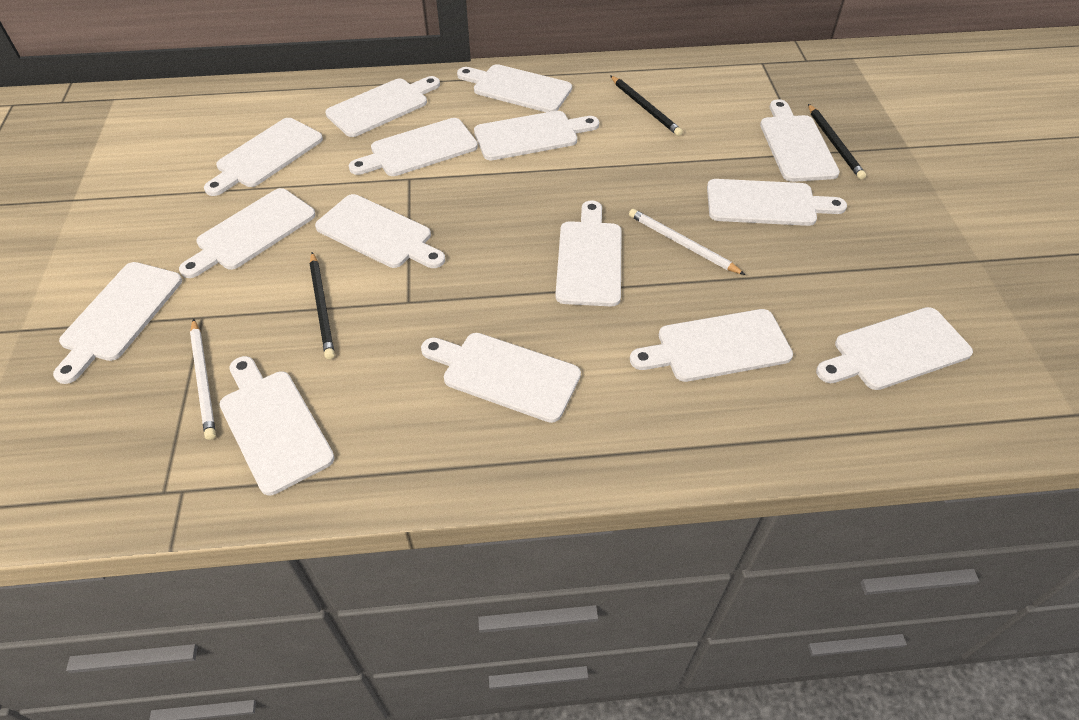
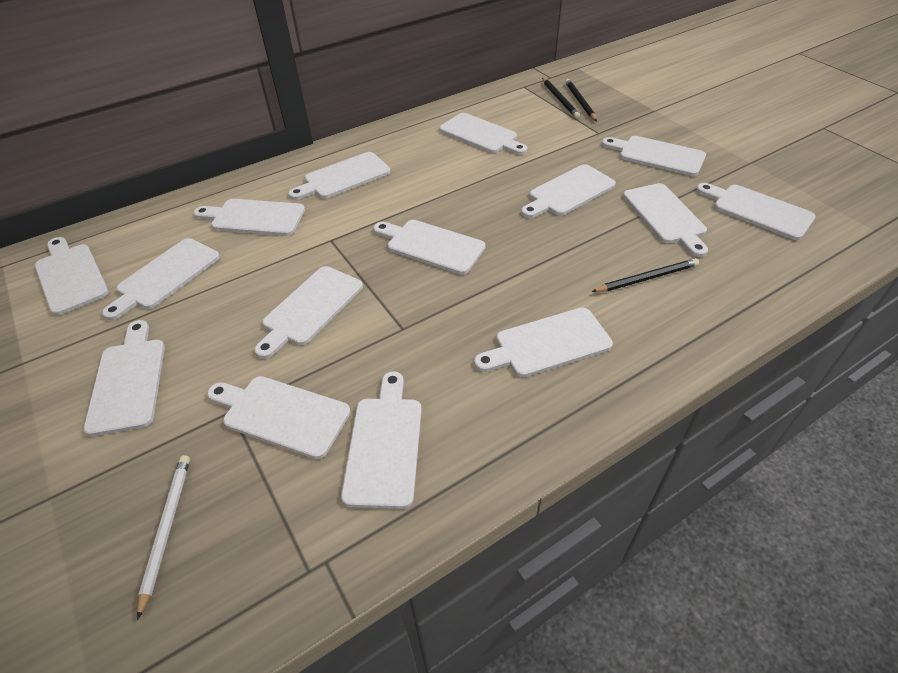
white pencil: [190,318,216,440] [629,209,745,275] = 2 -> [137,455,190,620] = 1

